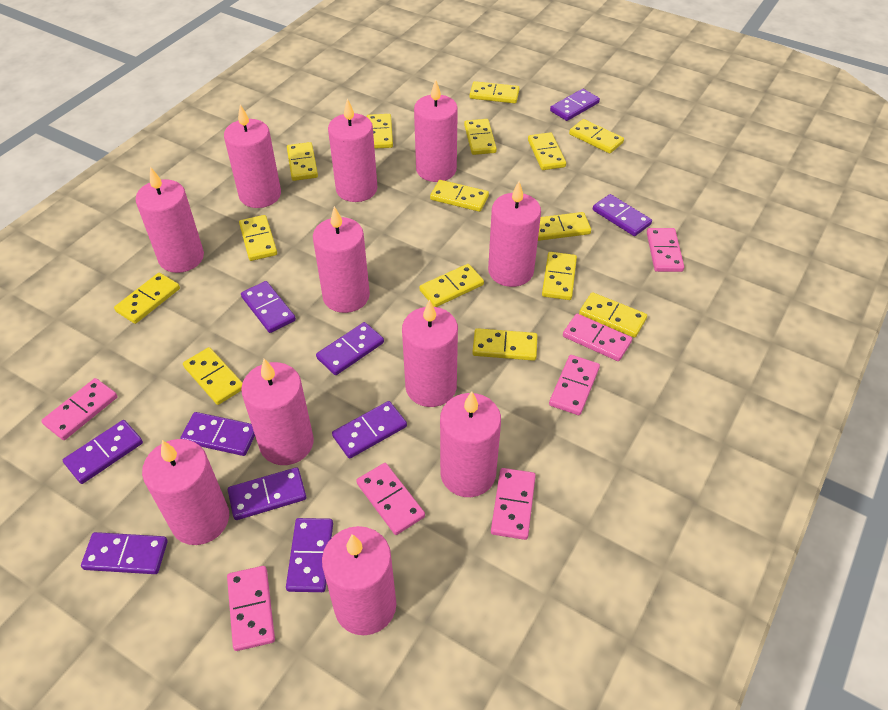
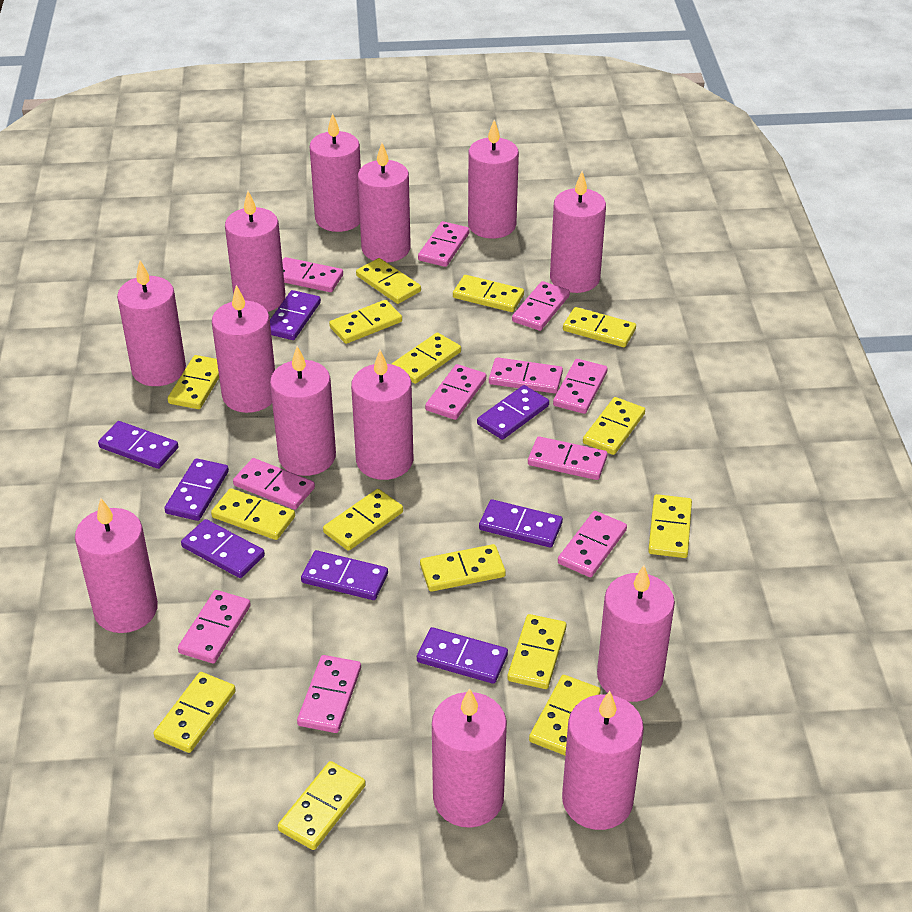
pink candle: [135,167,204,273] [142,439,229,545] [224,104,281,208] [241,359,314,465] [313,206,370,313] [322,526,396,635] [328,99,378,202] [402,299,458,407] [414,79,458,182] [440,391,501,497] [488,181,541,287] = 11 -> [75,498,158,633] [117,260,186,386] [212,285,275,413] [225,191,285,312] [270,346,336,476] [310,113,361,232] [351,350,413,480] [358,143,411,262] [432,688,507,828] [468,120,519,239] [550,171,606,293] [562,691,644,830] [597,565,675,702] = 13
pink domino: [41,378,118,440] [227,566,275,651] [356,463,425,535] [491,468,536,540] [549,355,600,415] [563,314,632,361] [647,228,684,272] = 7 -> [178,590,251,664] [233,458,315,510] [282,257,343,292] [297,655,361,733] [418,221,470,267] [425,364,486,420] [489,357,563,394] [512,281,570,331] [528,436,607,480] [553,359,608,414] [558,511,627,577] = 11
purple domino: [63,420,143,484] [81,532,168,574] [180,412,255,456] [228,467,306,520] [241,281,296,333] [286,518,333,592] [316,322,384,375] [332,401,407,459] [550,89,600,121] [593,194,652,236] = 10 -> [98,421,178,469] [164,458,229,521] [181,519,265,578] [270,290,321,340] [301,550,388,600] [417,627,508,684] [477,385,549,440] [479,499,563,548] = 8

